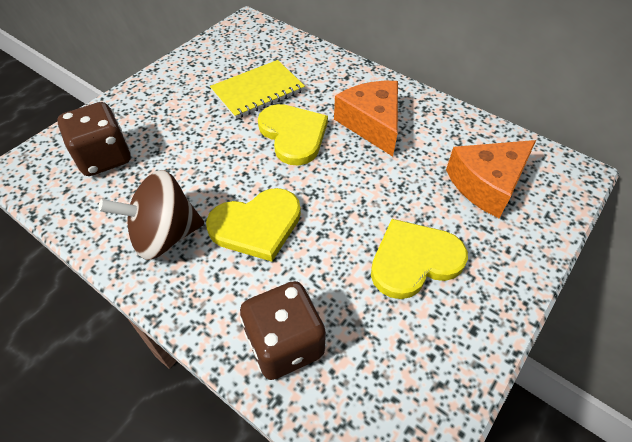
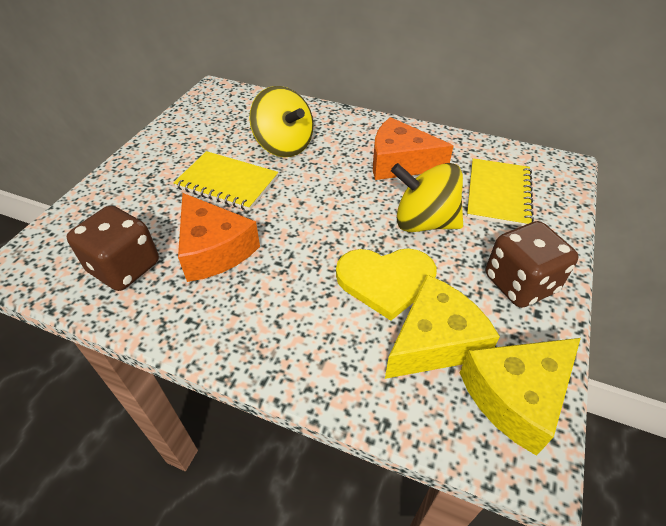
brown spinning top: [98,170,204,260] = 1 -> none = 0
yellow cheese: none = 0 -> [385,275,500,379] [460,338,581,456] = 2
yellow heart: [206,188,301,262] [258,104,328,165] [371,219,468,299] = 3 -> [336,248,437,321] = 1
yellow notebook: [210,60,305,119] = 1 -> [173,151,278,211] [467,158,534,226] = 2
yellow spinning top: none = 0 -> [249,86,314,157] [391,163,463,232] = 2

